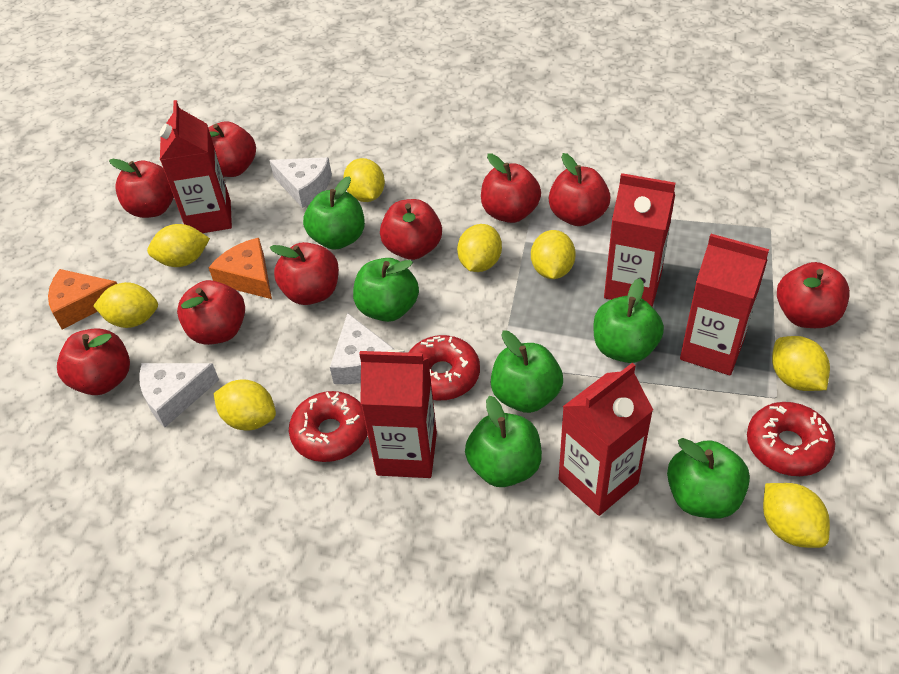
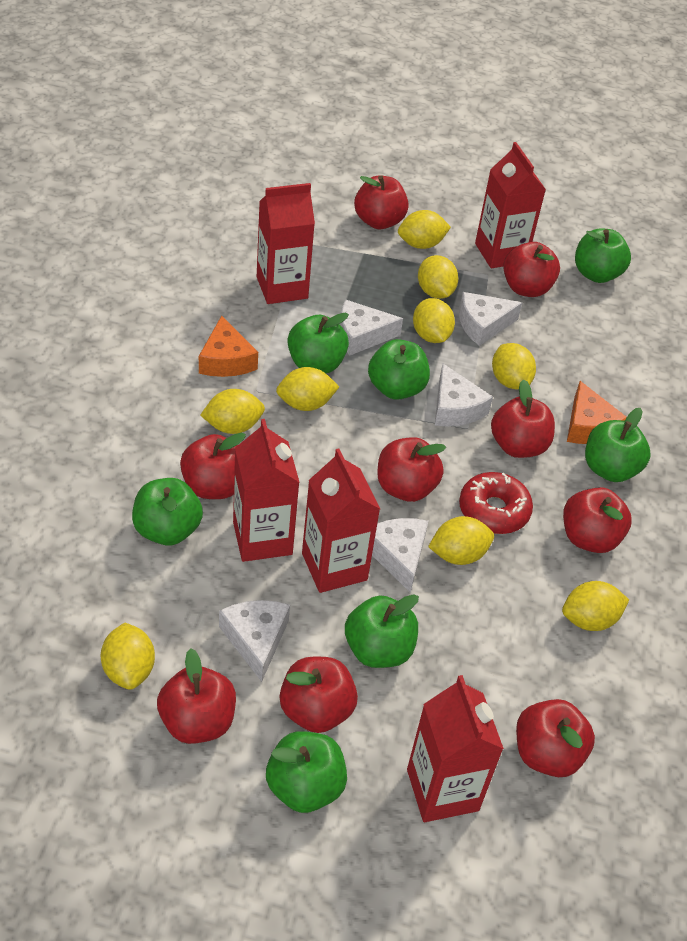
green apple: [303,176,365,250] [353,258,419,322] [465,396,542,487] [491,331,563,413] [594,278,664,363] [667,438,750,519] = 6 -> [132,478,203,545] [266,731,347,813] [288,313,349,373] [345,594,419,668] [368,339,430,400] [575,228,631,283] [585,408,651,482] = 7
red donut: [289,391,368,462] [409,335,480,400] [747,402,835,476] = 3 -> [459,472,533,534] = 1
white cheese: [139,363,219,427] [269,157,332,208] [330,313,395,384] = 3 -> [219,600,290,682] [340,300,403,356] [372,518,429,593] [435,364,493,426] [459,292,522,346] = 5
yellow lemon: [93,282,158,328] [147,224,210,267] [214,379,276,431] [343,158,385,202] [457,224,502,272] [531,230,576,279] [763,483,830,548] [772,336,830,391] = 8 -> [101,623,155,690] [200,389,265,434] [276,367,339,411] [398,210,451,249] [413,298,455,343] [418,255,458,299] [428,516,494,565] [492,343,536,389] [562,581,629,631] = 9

